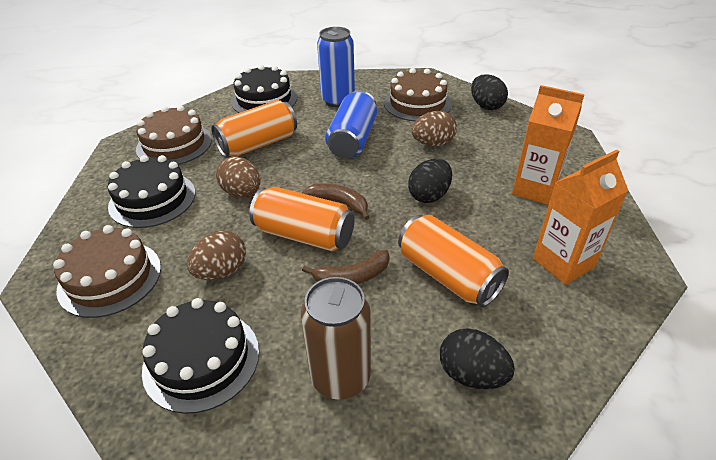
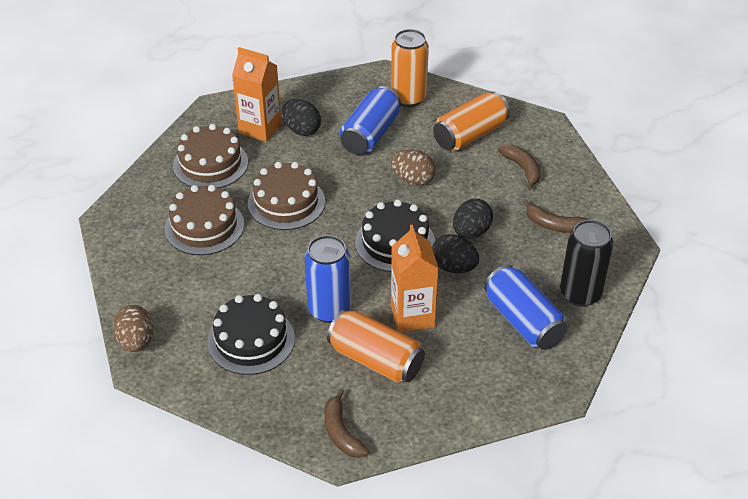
black cake: [108,155,195,228] [142,298,259,414] [231,65,297,113] = 3 -> [207,294,295,375] [355,200,435,272] = 2
black can: none = 0 -> [560,220,613,307] = 1
blue can: [317,27,355,107] [325,90,377,158] = 2 -> [305,235,351,323] [340,86,401,155] [484,265,567,350] = 3
brown banana: [302,184,370,220] [302,250,390,284] = 2 -> [324,388,369,458] [498,144,540,190] [523,199,589,233] = 3
brown can: [301,277,371,400] = 1 -> none = 0
brown egg: [187,231,246,280] [216,157,260,197] [411,111,457,147] = 3 -> [112,305,154,352] [390,149,436,186] = 2

